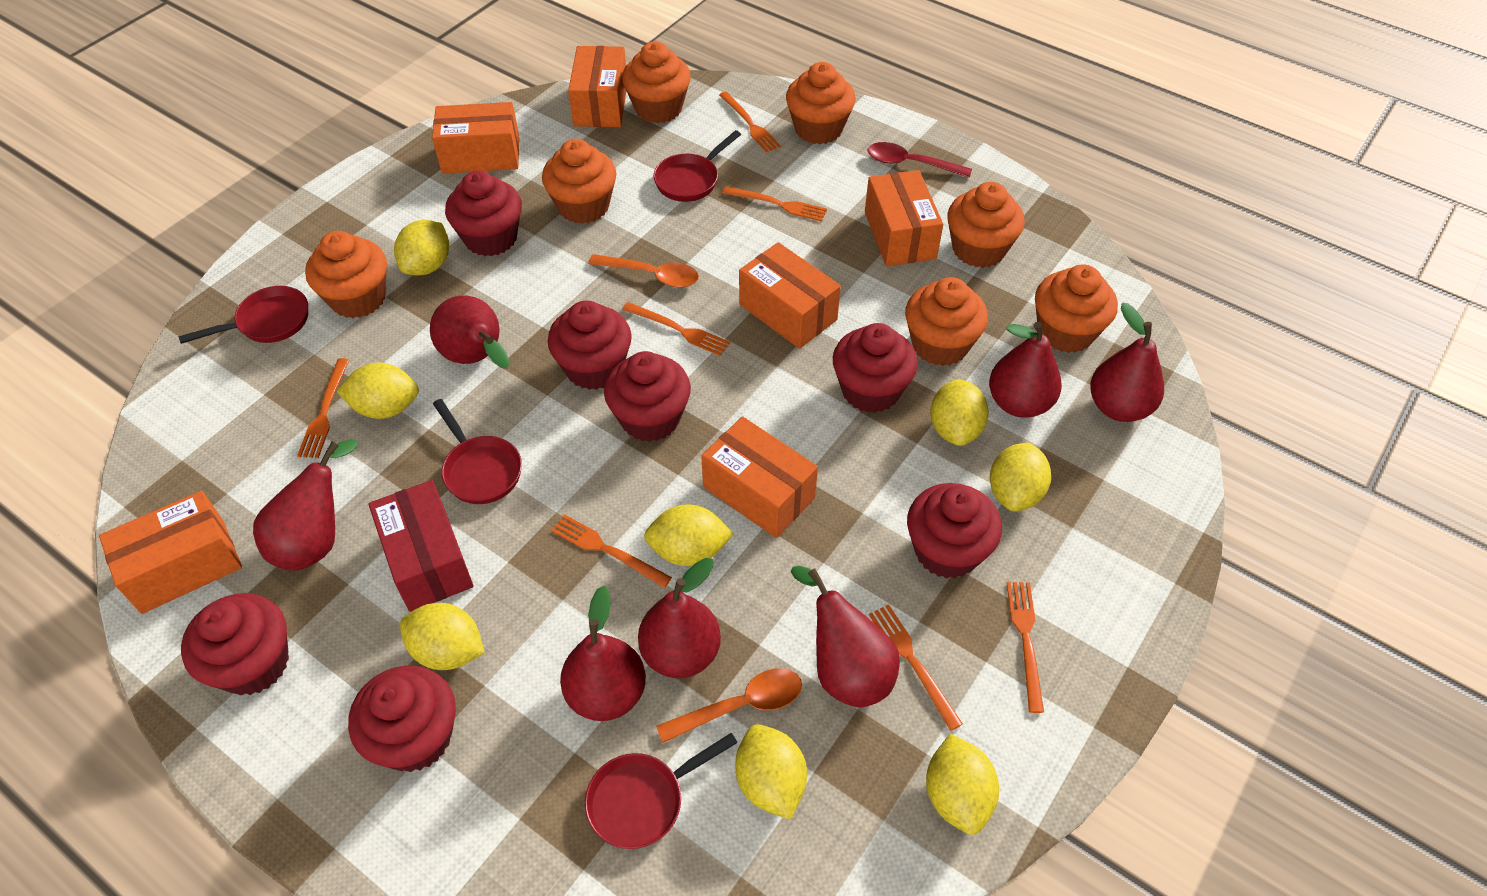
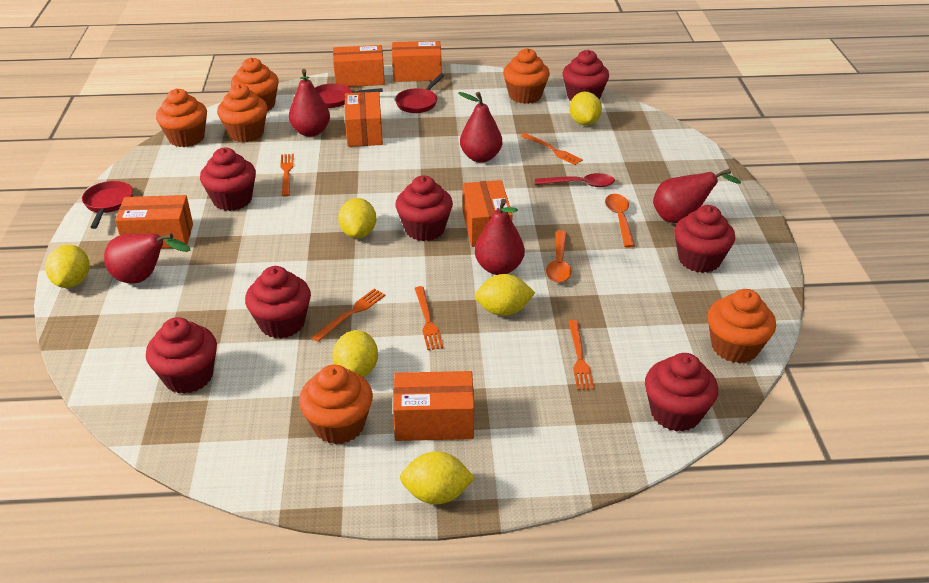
orange cupcake: [305,231,387,318] [542,139,616,224] [622,42,691,123] [786,62,855,144] [905,277,988,366] [947,182,1025,268] [1035,265,1118,353] = 7 -> [156,89,207,147] [217,84,268,142] [231,57,279,111] [299,364,373,444] [503,48,550,104] [707,289,776,363] = 6
orange fork: [297,358,349,458] [551,514,672,588] [622,302,730,356] [719,91,781,153] [722,186,827,221] [869,604,963,731] [1007,582,1044,713] = 7 -> [280,154,294,196] [312,289,386,342] [415,286,443,350] [521,133,583,165] [568,320,594,390] = 5
red box: [368,480,474,612] = 1 -> none = 0
red pan: [178,286,308,344] [433,399,522,504] [585,733,738,849] [654,130,741,202] = 4 -> [82,181,133,229] [315,83,382,108] [395,73,444,113] = 3
red pear: [253,440,358,571] [430,295,510,368] [560,586,646,721] [638,558,721,678] [791,566,900,708] [989,322,1062,418] [1090,303,1164,422] = 7 -> [104,234,191,284] [289,69,330,137] [458,92,502,163] [475,199,525,275] [653,168,741,223] = 5
yellow lemon: [336,362,419,419] [394,220,449,276] [400,603,485,670] [644,504,734,566] [735,724,807,820] [926,733,999,835] [930,379,989,446] [990,442,1051,512] = 8 -> [45,245,90,288] [332,330,378,377] [338,198,376,238] [400,451,475,504] [475,274,535,316] [569,92,602,125] = 6

